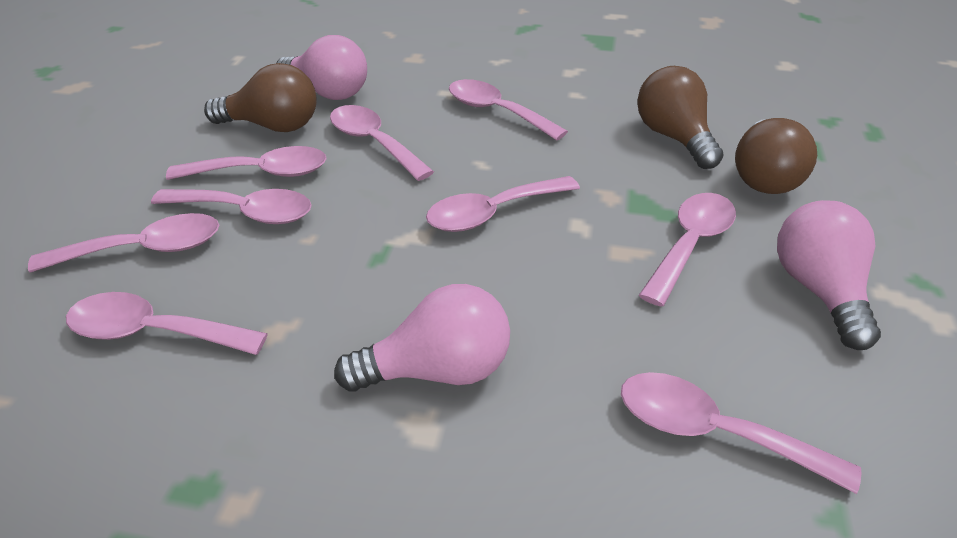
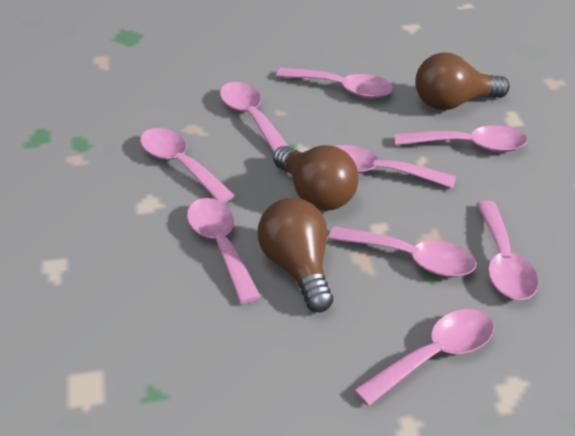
pink light bulb: [277,35,367,100] [334,284,510,392] [777,200,881,350] = 3 -> none = 0

